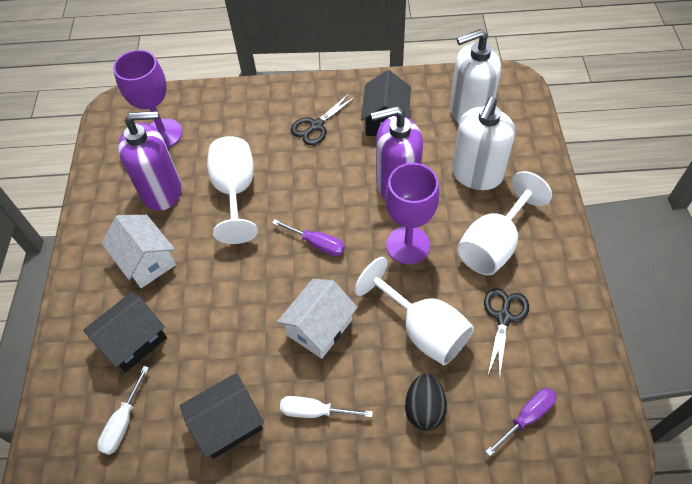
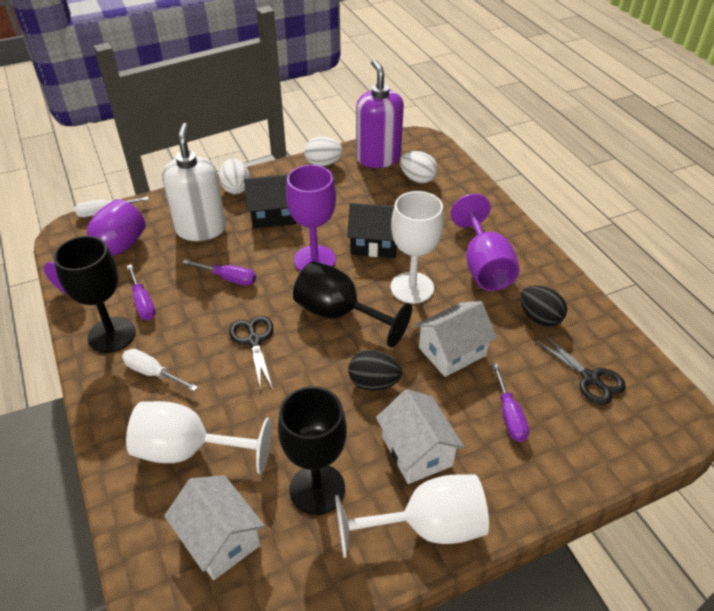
black egg: [405,374,447,431] = 1 -> [348,350,402,391] [520,286,567,327] = 2
black goblet: none = 0 -> [53,236,136,353] [278,386,347,515] [293,261,412,348] = 3
black house: [83,292,167,373] [180,373,264,459] [361,70,411,136] = 3 -> [244,175,296,228] [347,203,397,258] = 2
purple goblet: [113,50,182,148] [385,163,439,264] = 2 -> [44,199,146,295] [286,165,336,271] [451,194,520,291] = 3
purple screwdriver: [272,219,345,256] [485,388,557,456] = 2 -> [127,264,156,320] [182,260,256,285] [492,363,529,442] = 3
purple soap dispenser: [118,111,181,211] [371,106,423,199] = 2 -> [356,59,404,168] = 1
white egg: none = 0 -> [219,159,250,194] [304,136,343,166] [400,151,438,184] = 3
white house: [101,215,176,288] [277,279,358,359] = 2 -> [164,475,265,580] [376,389,464,484] [415,301,497,377] = 3
white soap dispenser: [450,29,501,124] [452,97,515,190] = 2 -> [162,123,226,241] = 1

